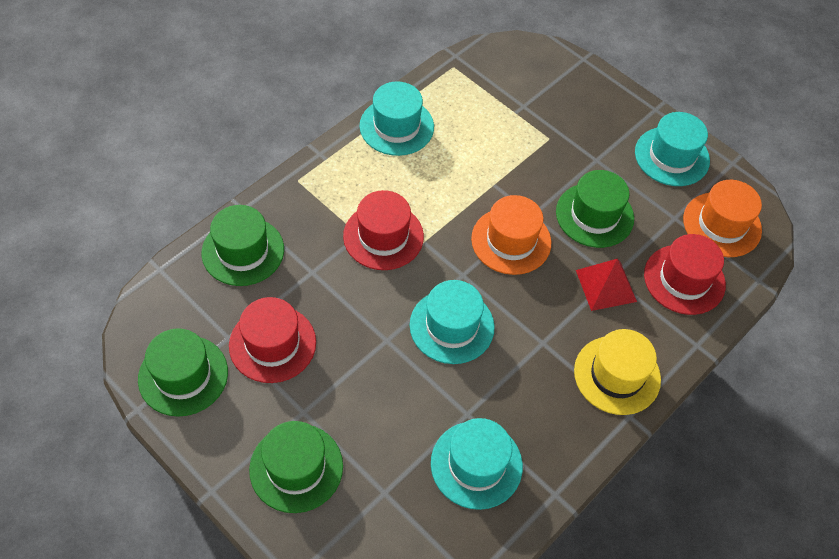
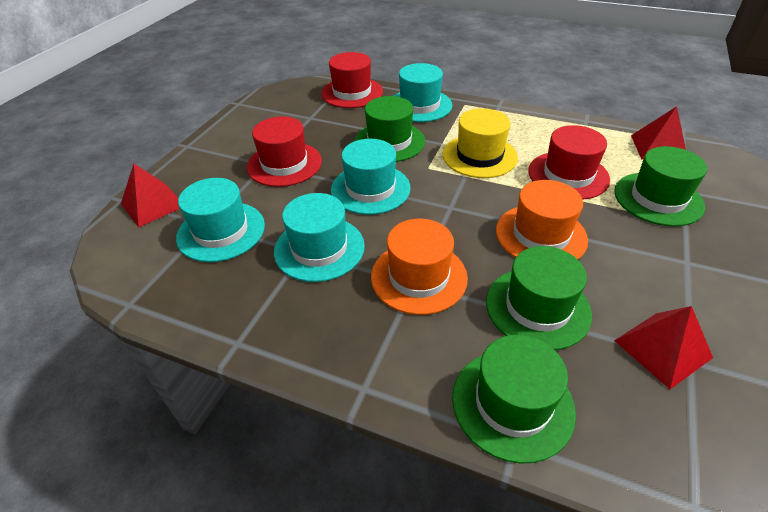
red pyramid: [576,259,637,311] = 1 -> [121,164,180,227] [614,306,713,389] [631,106,686,160] = 3

